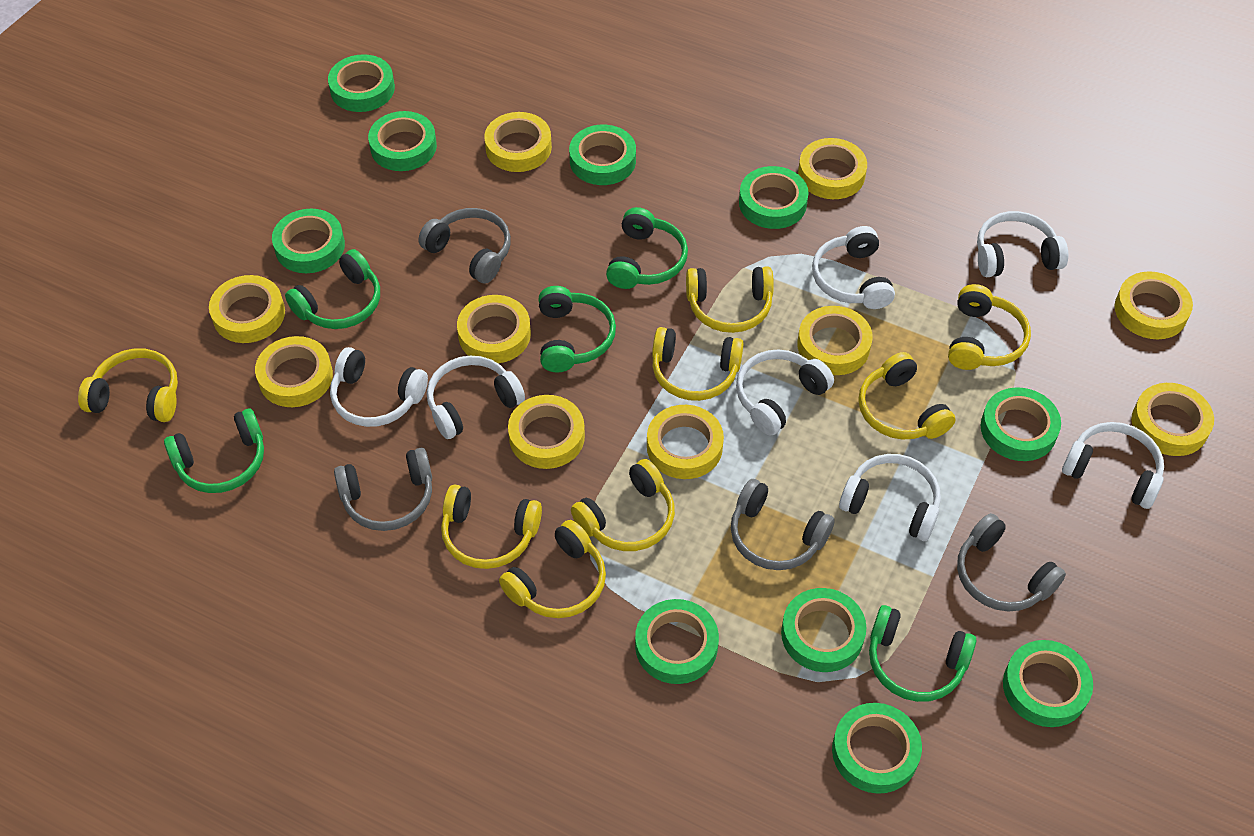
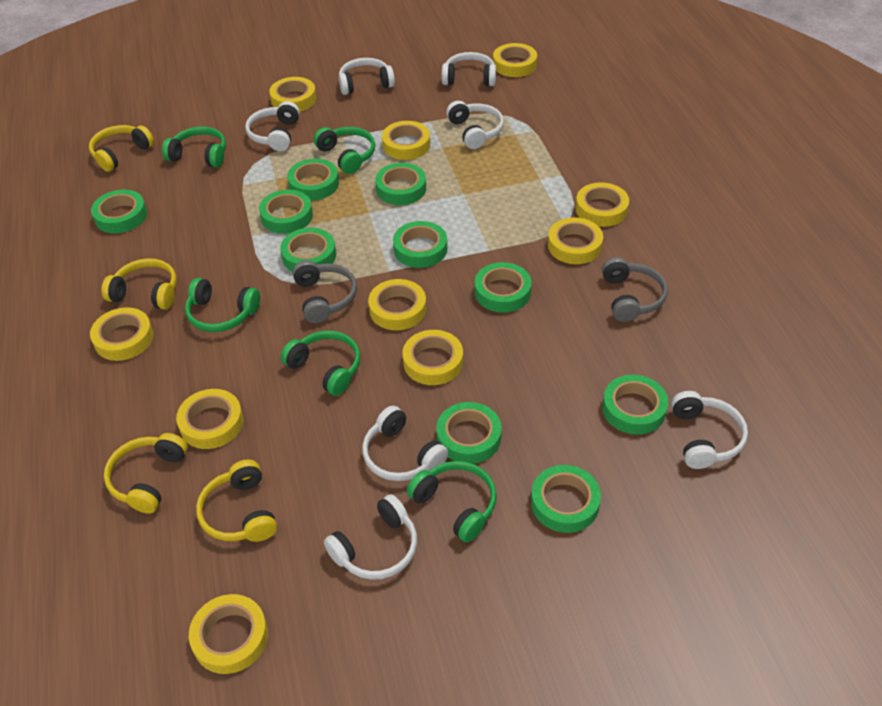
grey headphones: [334,448,432,531] [418,208,511,284] [731,479,835,570] [957,513,1066,612] = 4 -> [292,260,357,323] [602,257,668,322] = 2
yellow headphones: [78,348,178,422] [441,485,542,569] [499,520,606,618] [571,459,675,551] [652,327,744,401] [686,267,774,333] [858,352,956,440] [948,284,1031,370] = 8 -> [89,125,154,172] [102,258,177,310] [104,433,188,514] [196,460,277,542] = 4

